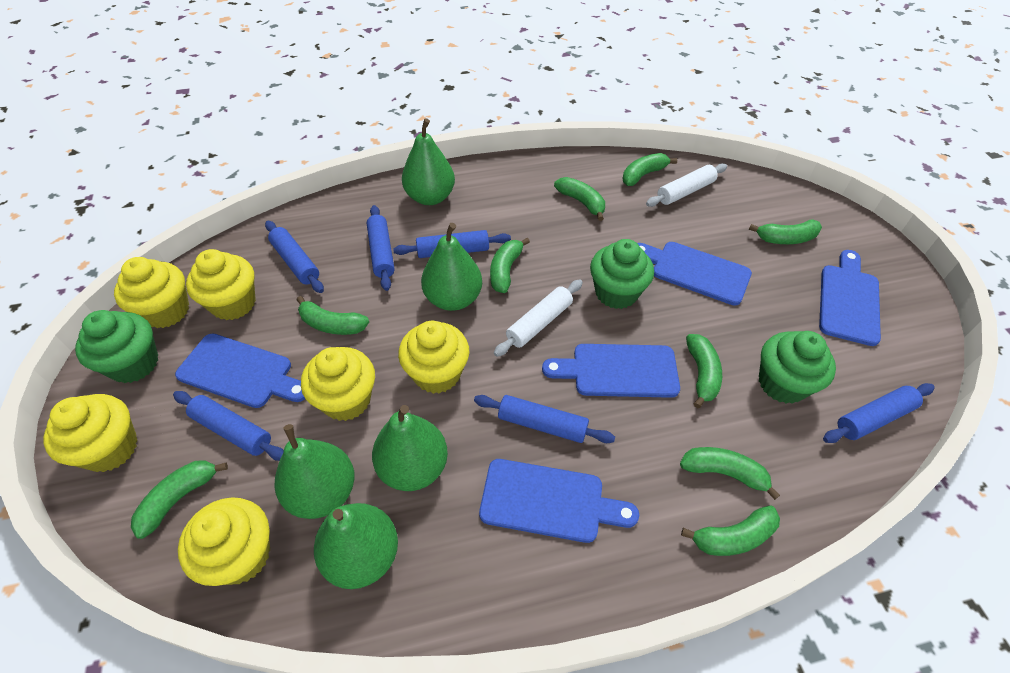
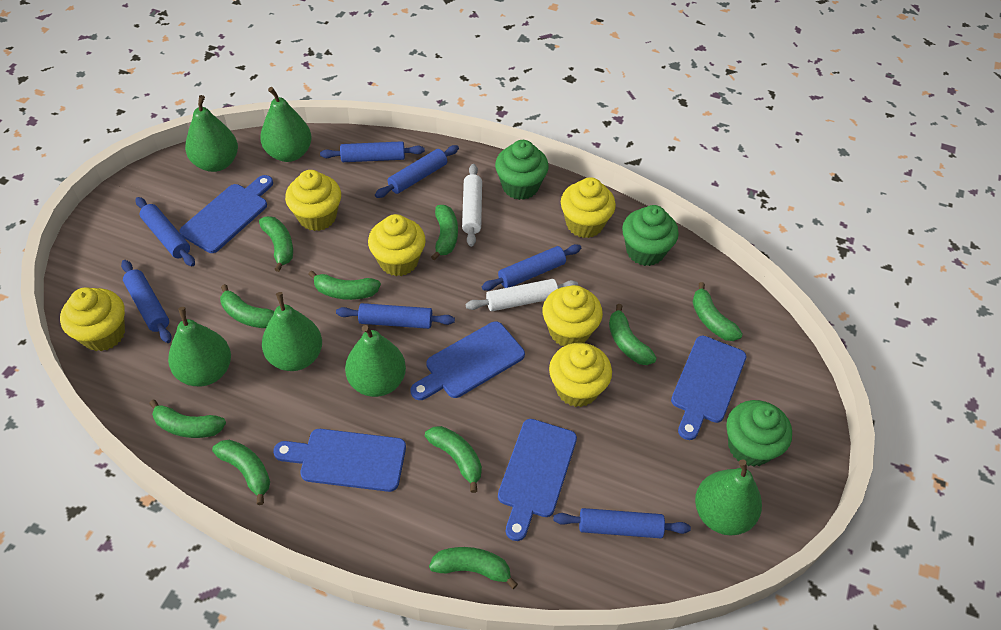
blue rolling pin: [173,391,284,461] [265,221,324,293] [367,205,395,291] [393,230,511,258] [474,395,615,443] [823,383,935,443] = 6 -> [121,260,172,343] [136,197,195,266] [320,141,425,162] [336,303,455,329] [375,145,459,198] [482,244,581,291] [553,508,691,538] = 7
green banana: [131,460,228,539] [296,296,369,335] [490,238,530,293] [554,177,605,221] [622,153,677,186] [680,447,780,500] [681,505,780,556] [686,334,722,408] [749,220,822,244] = 9 -> [149,400,226,438] [212,440,270,505] [220,284,274,328] [259,216,293,272] [308,270,381,300] [425,426,482,493] [429,547,518,589] [431,205,458,260] [609,304,657,365] [692,282,742,341] = 10
green pear: [275,424,355,519] [314,503,398,589] [372,405,448,491] [402,118,455,205] [421,223,482,311] = 5 -> [168,307,231,386] [185,95,238,172] [260,87,312,162] [262,292,322,371] [345,325,406,397] [695,459,762,535] = 6

